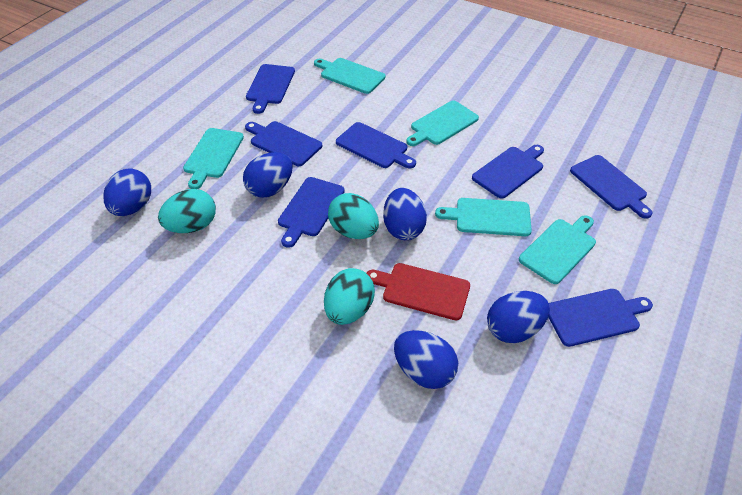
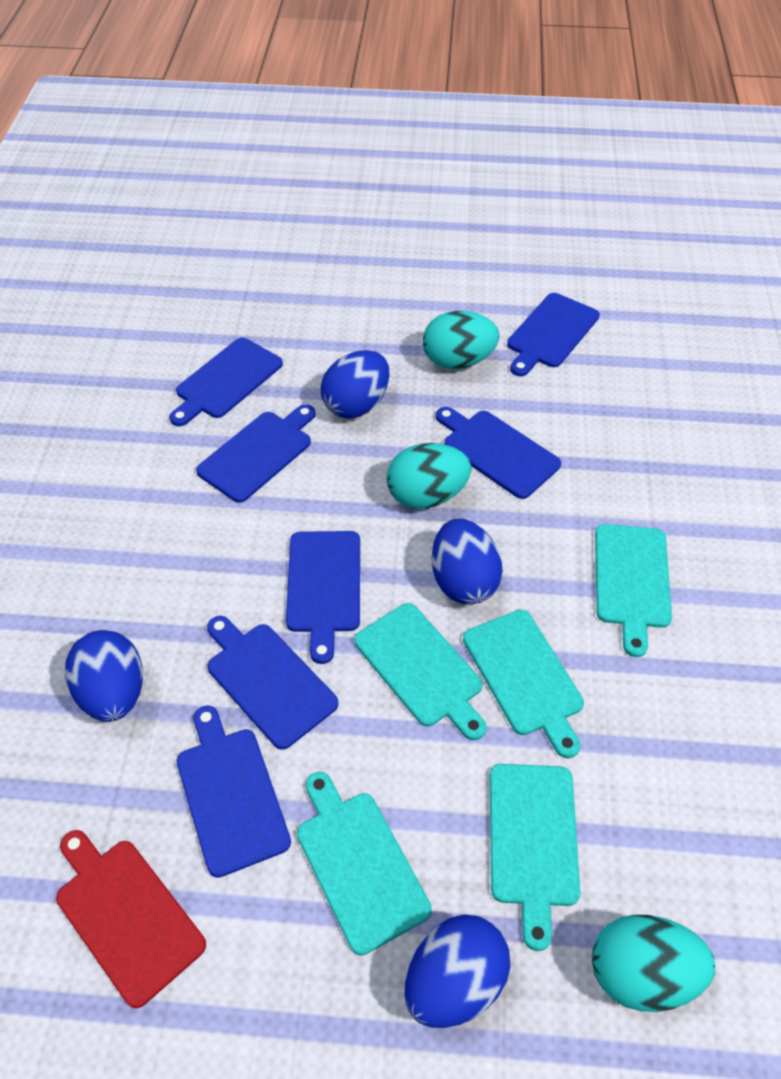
blue egg: [103,168,151,216] [243,152,293,198] [383,188,427,240] [394,330,458,389] [487,291,550,343] = 5 -> [65,630,143,722] [321,350,389,418] [404,914,510,1028] [431,519,502,605] = 4

